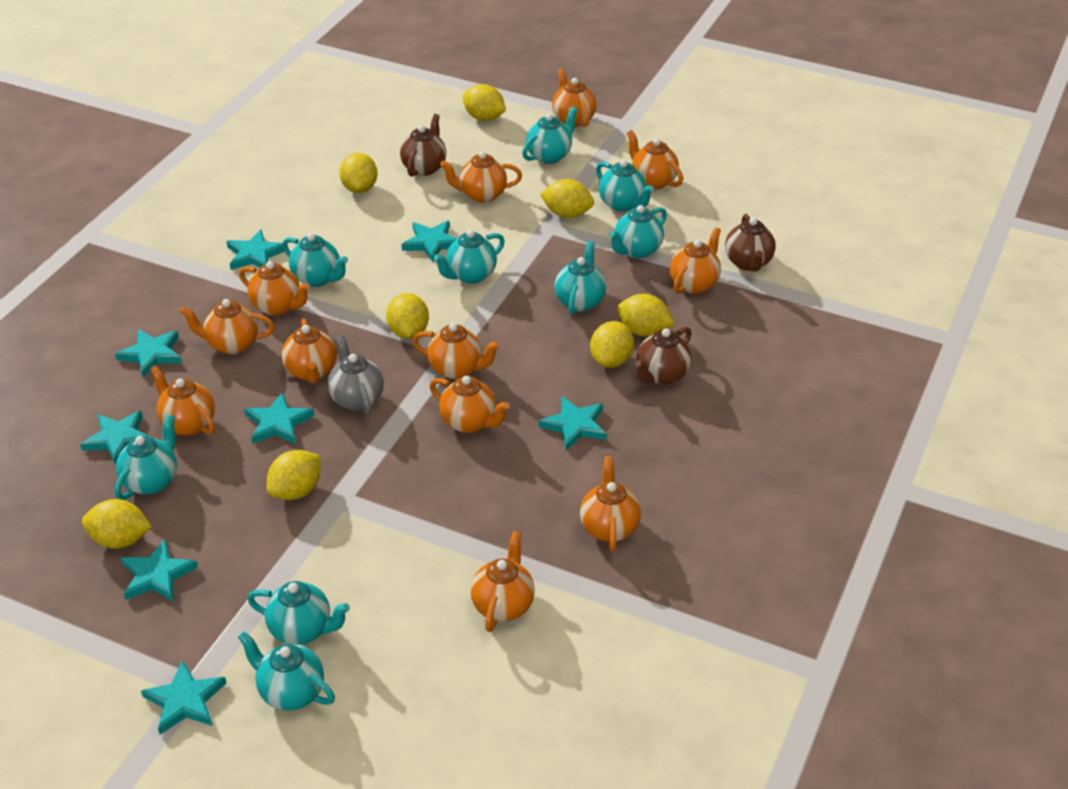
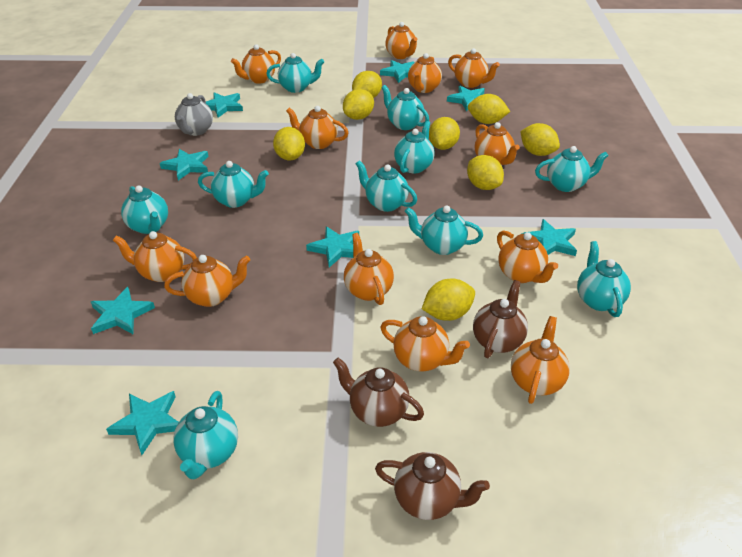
turquoise teapot: [115,414,177,500] [238,631,335,711] [247,581,350,645] [282,233,348,287] [433,230,505,284] [522,107,578,164] [555,241,606,315] [596,160,654,212] [609,205,667,258] = 9 -> [121,185,168,234] [173,391,238,479] [198,161,269,208] [266,53,324,93] [355,160,417,212] [381,85,429,130] [394,121,435,173] [405,205,483,255] [535,146,609,192] [577,241,631,317] = 10

